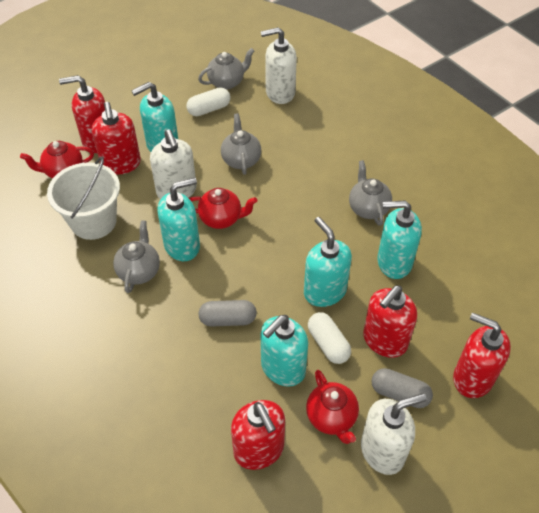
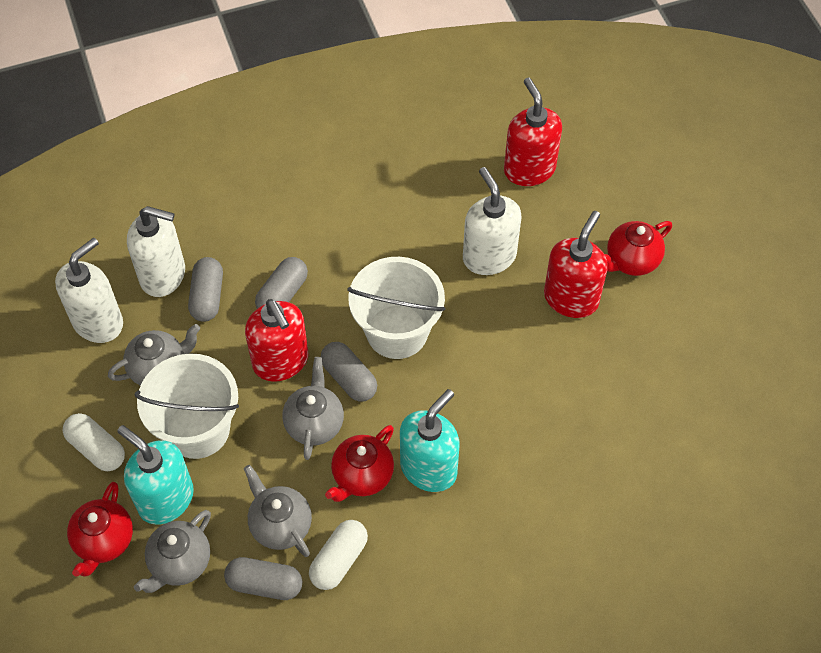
grey capsule: [198,300,257,327] [371,368,433,408] = 2 -> [188,257,223,322] [224,557,302,600] [255,257,308,309] [321,342,377,402] = 4
red soap dispenser: [59,75,105,153] [92,102,141,175] [231,400,285,470] [363,285,417,358] [453,313,511,398] = 5 -> [245,299,309,382] [504,77,562,186] [544,211,608,318] = 3
turquoise soap dispenser: [131,82,178,152] [157,178,200,261] [261,315,308,387] [304,217,352,307] [377,200,422,279] = 5 -> [117,425,194,524] [400,389,459,492] = 2
white bucket: [47,157,120,240] = 1 -> [135,354,239,459] [347,257,445,359] = 2

